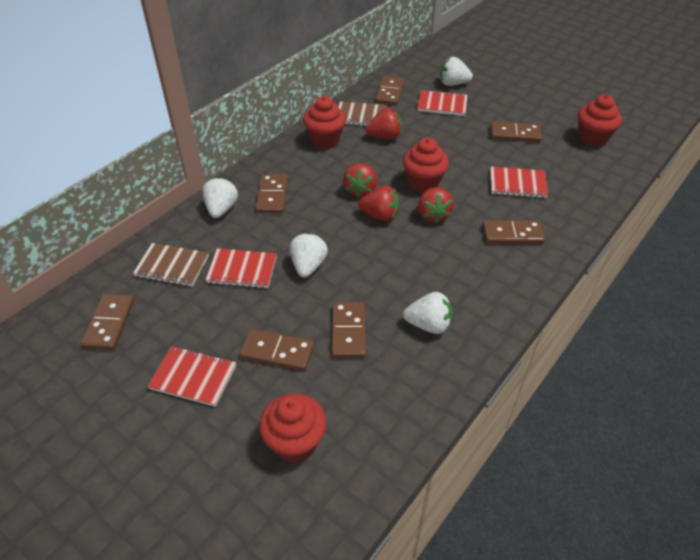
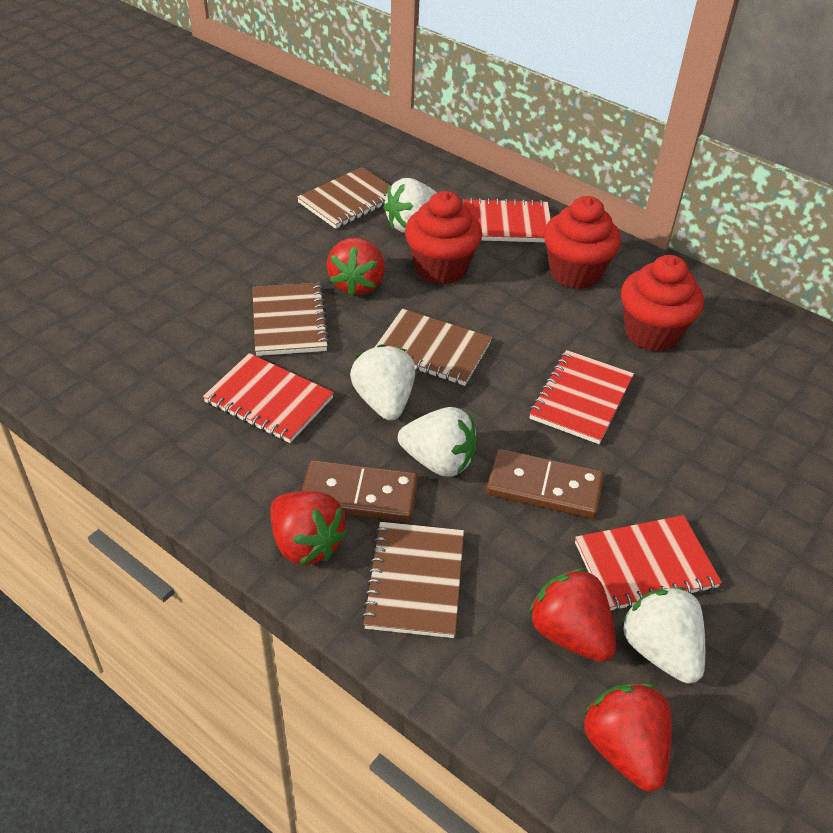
brown domino: [81,294,134,350] [240,329,314,371] [256,174,288,213] [332,302,366,358] [375,76,404,105] [483,220,545,244] [490,121,542,142] = 7 -> [302,460,418,522] [486,449,604,518] = 2
brown notebook: [133,243,209,286] [339,101,387,126] = 2 -> [252,283,330,356] [297,167,389,229] [361,522,464,638] [375,309,492,386] = 4
red cupcake: [259,393,326,463] [303,96,346,149] [403,138,449,193] [578,94,622,147] = 4 -> [405,191,482,284] [544,196,621,289] [621,255,704,352] = 3

